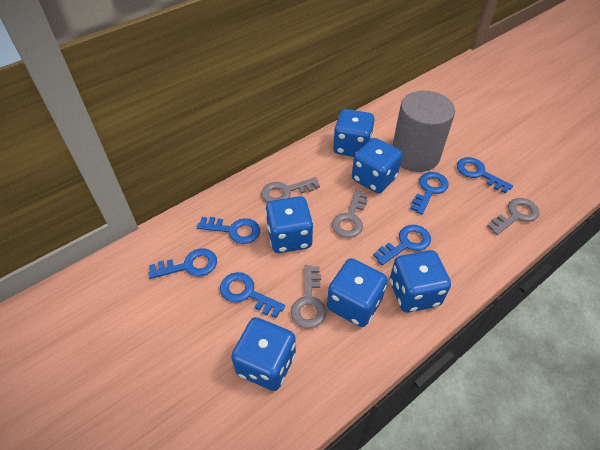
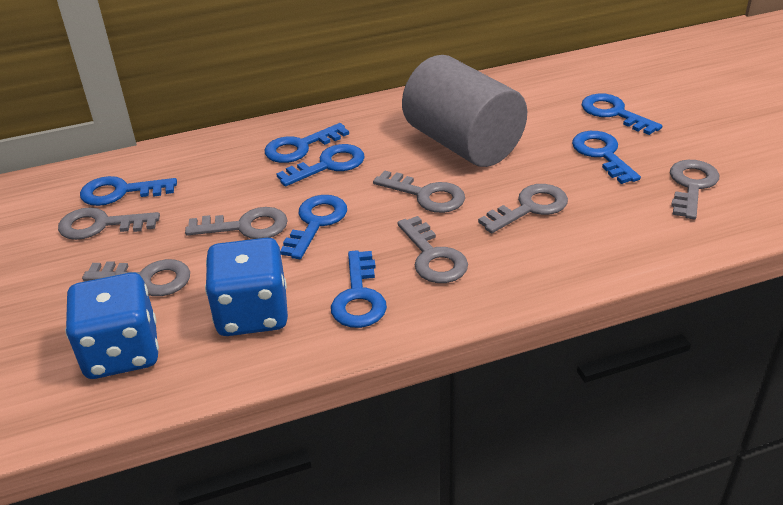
blue dice: [231,317,296,391] [265,196,313,253] [327,258,387,327] [333,109,375,157] [352,138,402,193] [390,250,451,313] = 6 -> [65,273,159,379] [205,238,288,336] = 2
blue key: [148,248,217,279] [197,217,260,244] [220,272,285,318] [373,225,431,265] [410,172,449,215] [457,157,513,194] = 6 -> [80,176,177,206] [265,123,349,163] [276,144,365,187] [280,195,347,259] [331,250,387,328] [572,131,641,184] [582,93,662,135] = 7
grey key: [261,177,320,202] [291,265,326,328] [332,190,368,238] [487,198,540,235] = 4 -> [58,207,160,240] [82,259,190,296] [185,207,288,239] [373,171,465,213] [397,216,468,283] [478,184,568,233] [670,160,719,219] = 7

